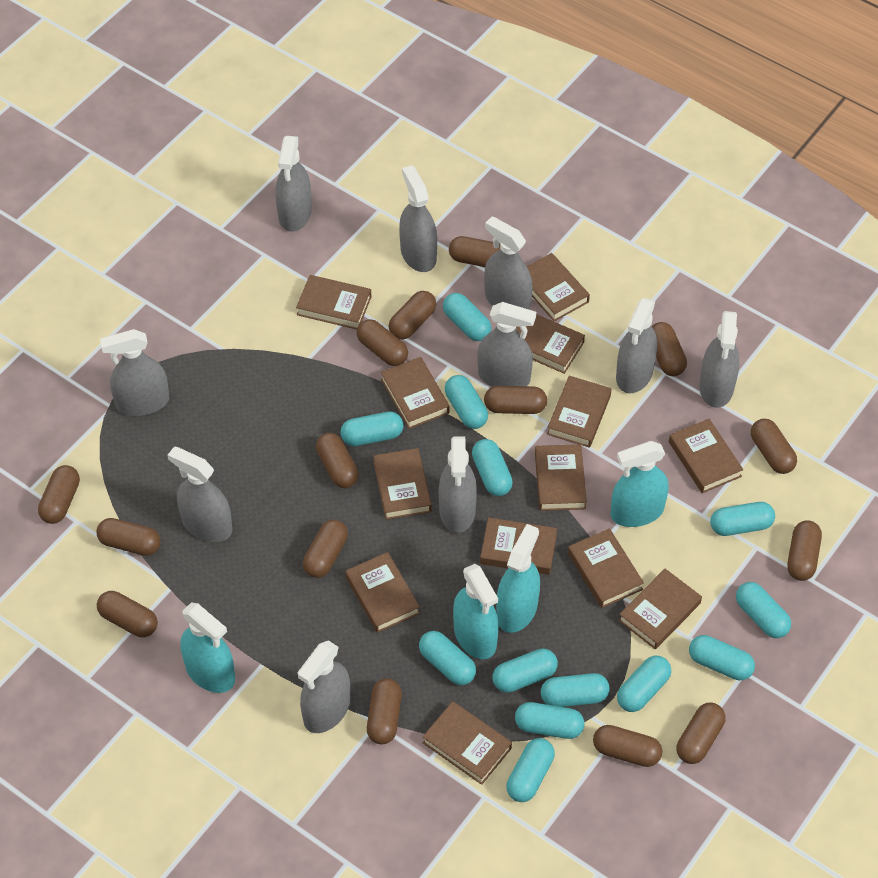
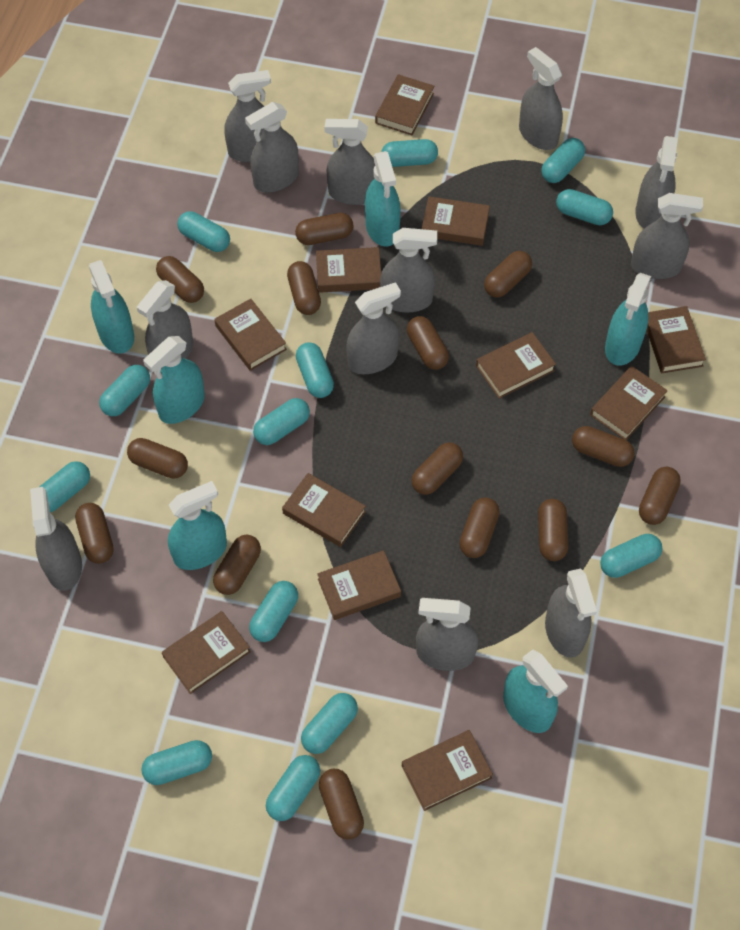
brown book: [296,275,371,329] [345,552,420,633] [373,448,432,520] [381,357,450,429] [423,701,512,785] [480,517,557,575] [516,314,585,374] [527,253,590,322] [535,444,587,511] [547,376,612,448] [568,528,644,608] [618,569,702,649] [669,418,743,493] = 13 -> [162,611,251,694] [214,299,287,371] [282,473,366,547] [316,247,381,293] [317,550,401,620] [375,74,434,135] [402,730,493,811] [422,196,490,246] [476,332,556,399] [590,366,668,440] [647,306,706,374] = 11
brown capsule: [38,465,80,524] [96,518,160,556] [97,591,158,637] [303,519,348,578] [316,433,359,488] [357,319,408,366] [367,678,402,744] [389,291,436,340] [449,236,500,267] [484,386,547,414] [593,725,662,767] [652,322,687,376] [676,702,725,764] [751,419,797,474] [787,520,822,581] = 15 -> [75,503,114,564] [127,438,188,479] [156,256,204,303] [213,535,261,595] [287,261,321,315] [295,213,354,245] [319,769,364,840] [407,316,449,370] [411,442,463,495] [459,497,500,558] [484,251,532,298] [538,499,568,561] [572,426,635,467] [639,467,681,525] = 14
grey spray bottle: [100,329,169,416] [167,446,232,542] [275,136,312,232] [298,640,350,733] [399,165,437,272] [439,436,477,533] [477,302,536,387] [484,216,533,310] [616,298,657,393] [699,311,739,408] = 10 -> [30,487,82,591] [137,280,193,369] [224,70,271,162] [245,102,299,192] [324,119,375,205] [346,282,401,374] [380,228,437,313] [416,598,478,671] [519,47,563,150] [545,569,597,658] [631,193,703,279] [635,136,678,229] = 12
turquoise spray bottle: [180,603,235,693] [453,564,499,659] [496,524,540,633] [611,441,669,527] = 4 -> [89,260,134,354] [143,336,205,424] [168,481,227,570] [365,151,401,247] [503,649,568,733] [605,273,651,366] = 6

